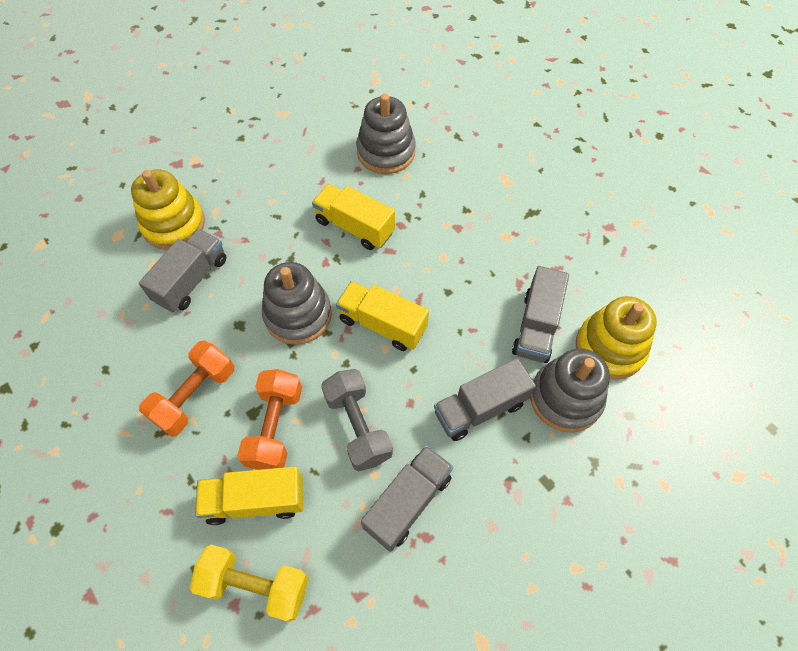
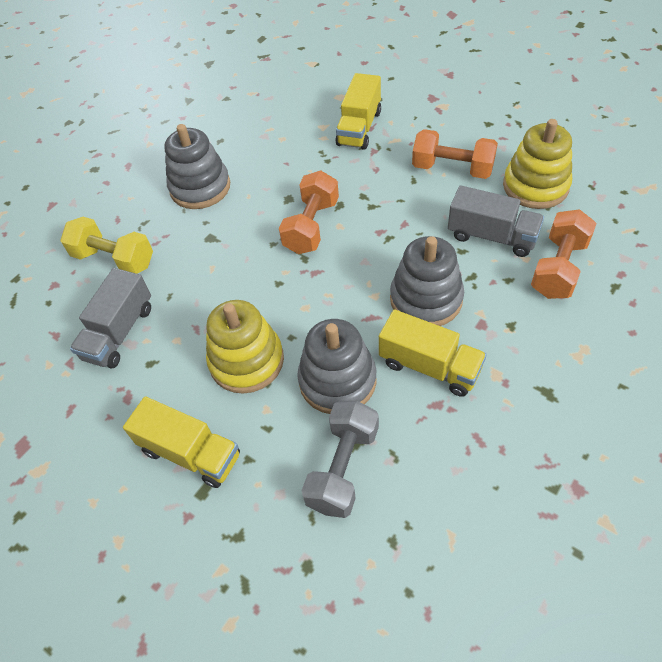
grey truck: [139,229,226,313] [361,445,453,552] [434,358,536,441] [512,266,569,363] = 4 -> [70,268,151,368] [448,185,544,257] = 2
orange dumbbell: [139,341,234,437] [237,369,302,470] = 2 -> [279,171,339,254] [412,129,498,179] [531,209,597,299] = 3

